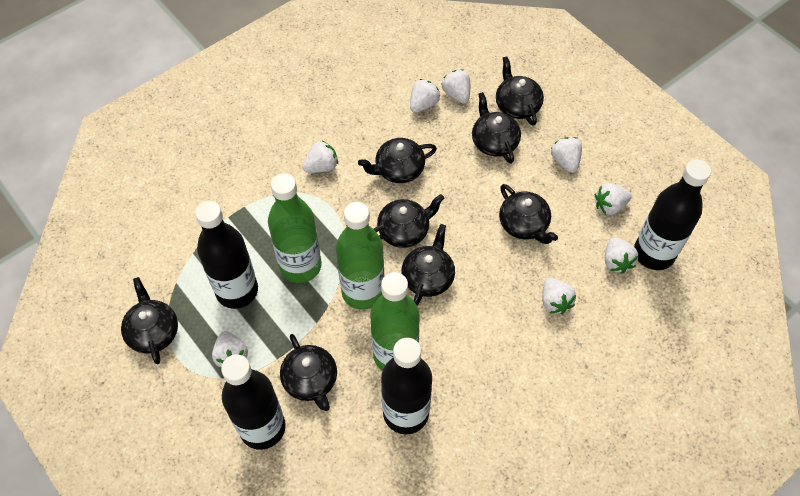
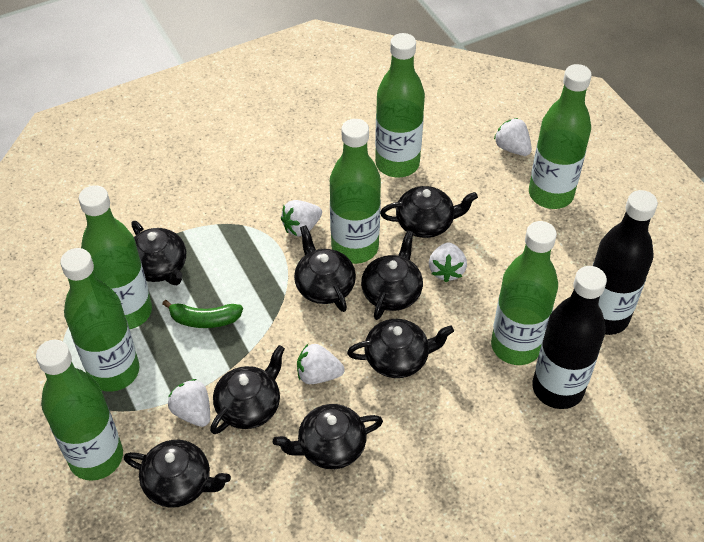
black bottle: [195,201,258,309] [221,354,286,450] [381,338,432,434] [634,159,711,270] = 4 -> [532,266,607,409] [593,190,658,335] = 2
green banana: none = 0 -> [162,300,243,328] = 1
green bottle: [268,173,322,283] [336,202,384,310] [370,272,420,371] = 3 -> [36,340,123,481] [60,248,140,392] [79,185,152,329] [330,119,381,264] [375,33,425,178] [491,221,558,365] [529,64,592,209] = 7
white strawberry: [212,331,248,369] [303,141,338,173] [410,79,440,113] [442,69,470,104] [542,278,576,314] [551,137,582,173] [595,183,632,215] [605,237,638,274] = 8 -> [168,379,210,427] [281,200,322,236] [297,344,345,384] [429,242,467,282] [494,118,532,156] = 5

